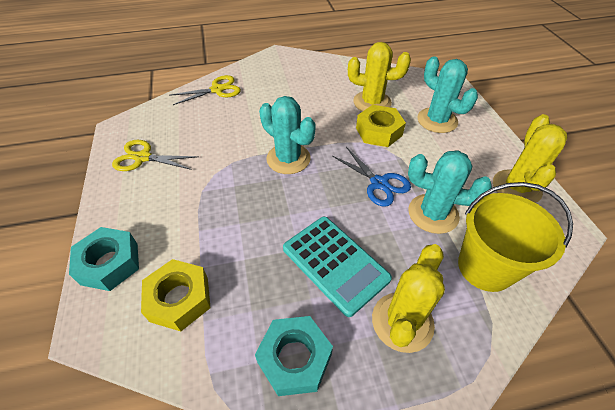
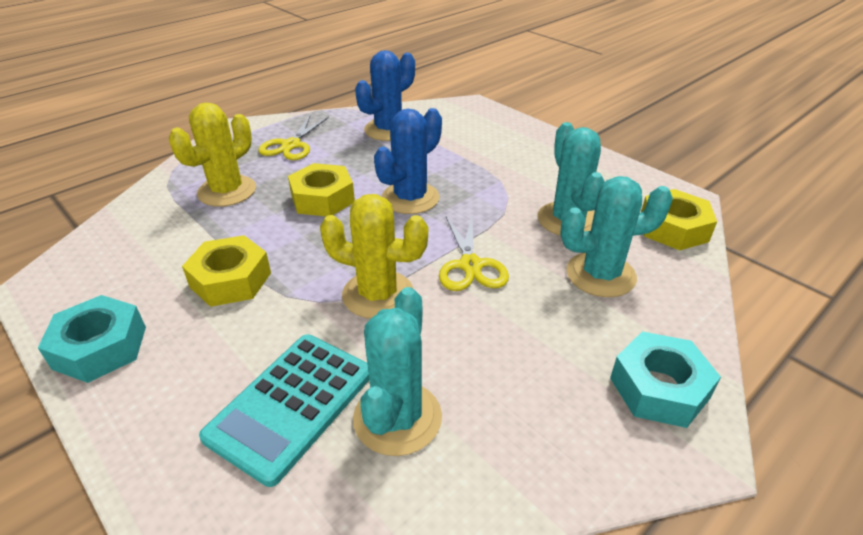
blue cactus: none = 0 -> [355,50,415,141] [374,108,442,214] = 2
blue scissors: [332,147,411,207] = 1 -> none = 0
yellow bucket: [458,182,573,292] = 1 -> none = 0
yellow cactus: [348,42,411,111] [372,244,445,353] [493,114,568,203] = 3 -> [169,102,256,207] [320,194,428,319] = 2
yellow nut: [141,259,210,331] [356,105,406,147] = 2 -> [182,235,271,307] [288,163,355,216] [641,189,717,250] = 3

